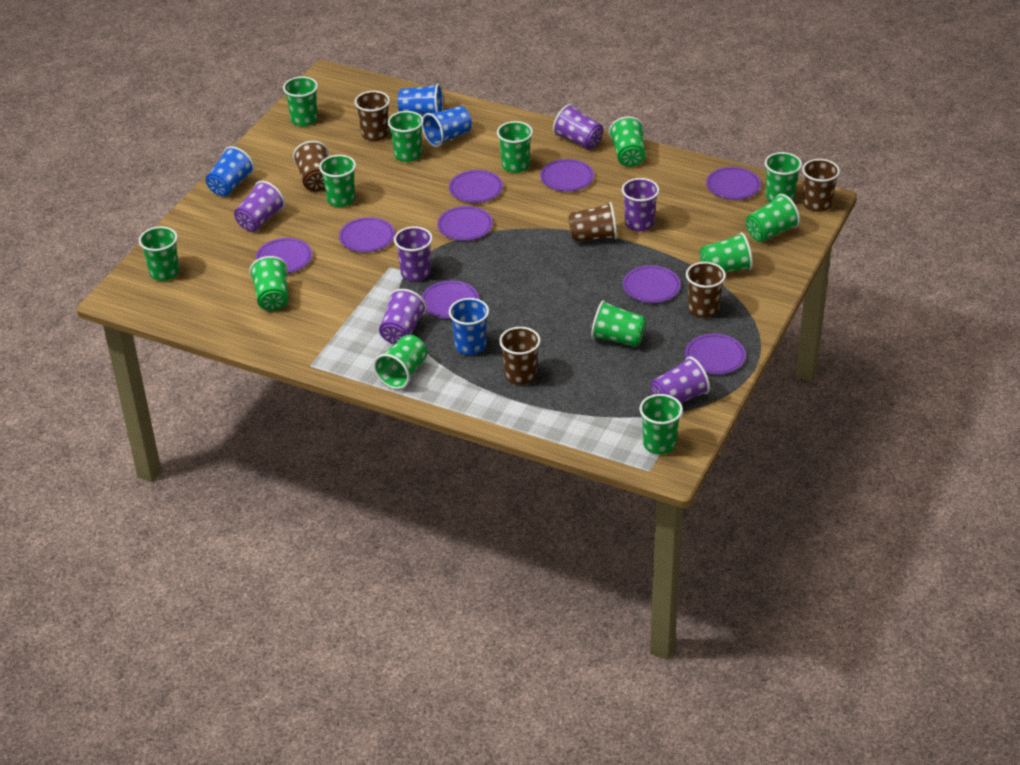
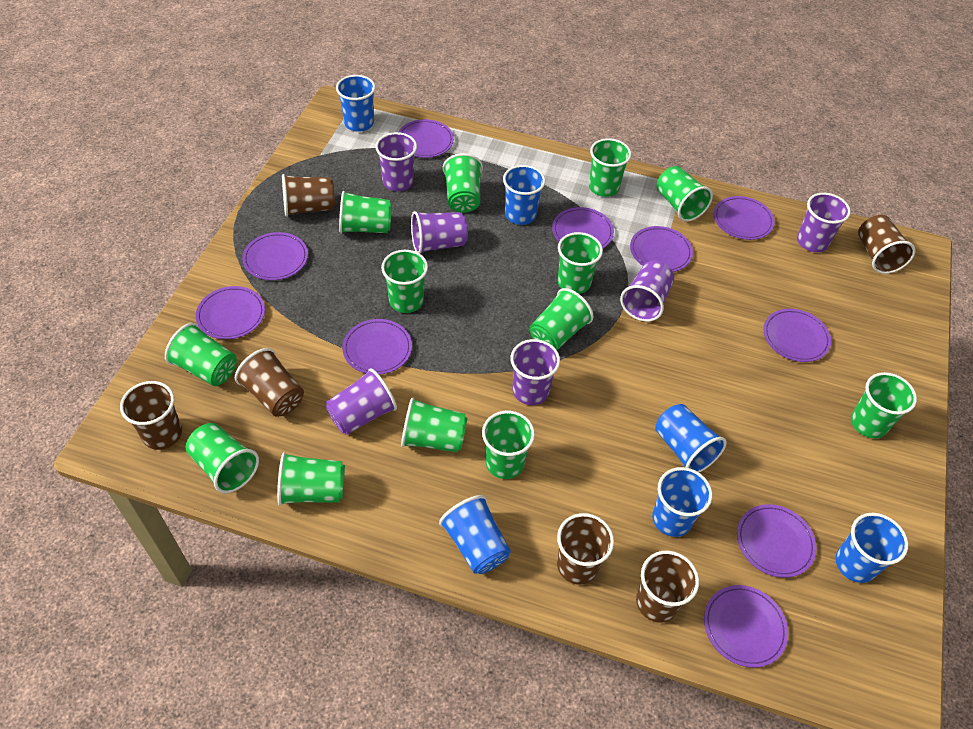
blue cup: [206,146,254,197] [398,83,444,116] [422,106,472,147] [449,298,489,355] = 4 -> [336,75,375,132] [439,495,511,574] [503,165,545,225] [652,467,712,537] [655,404,727,472] [835,513,908,583] = 6
purple plate: [256,238,312,273] [339,217,395,252] [421,281,479,319] [437,206,493,241] [449,170,503,203] [540,159,594,192] [623,265,681,303] [685,334,746,374] [706,167,761,200] = 9 -> [196,286,265,339] [242,232,308,280] [342,319,412,375] [398,119,454,158] [552,207,614,248] [630,226,693,272] [704,585,788,668] [714,196,775,240] [737,504,816,578] [763,309,831,362] = 10

